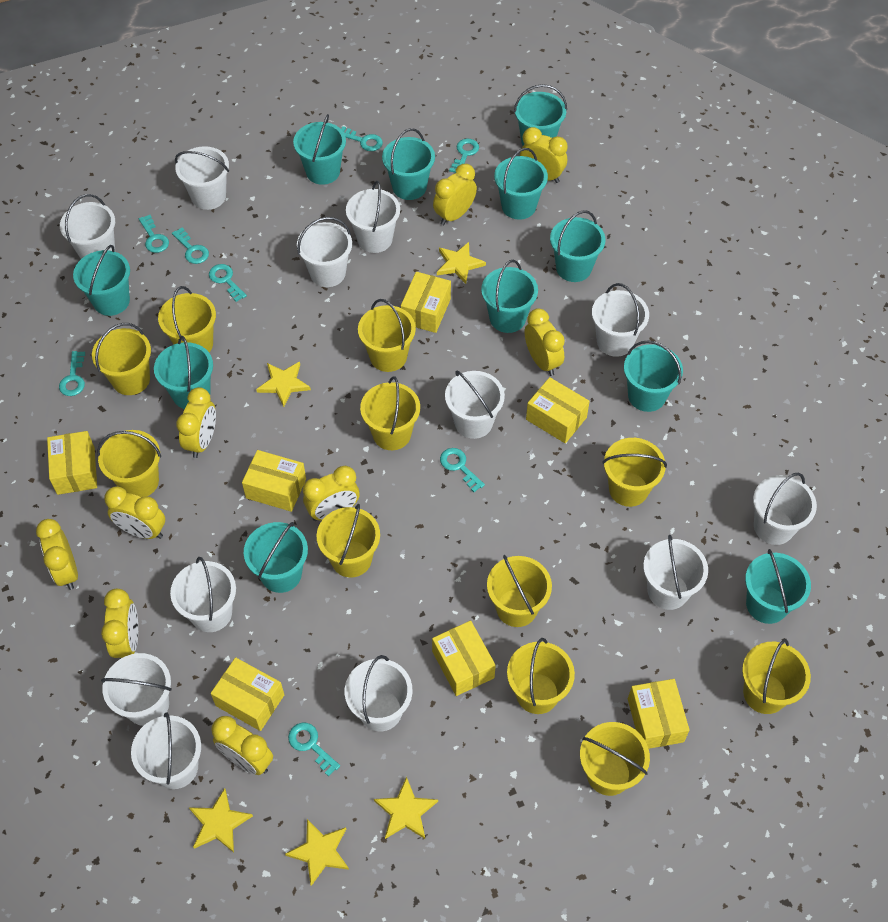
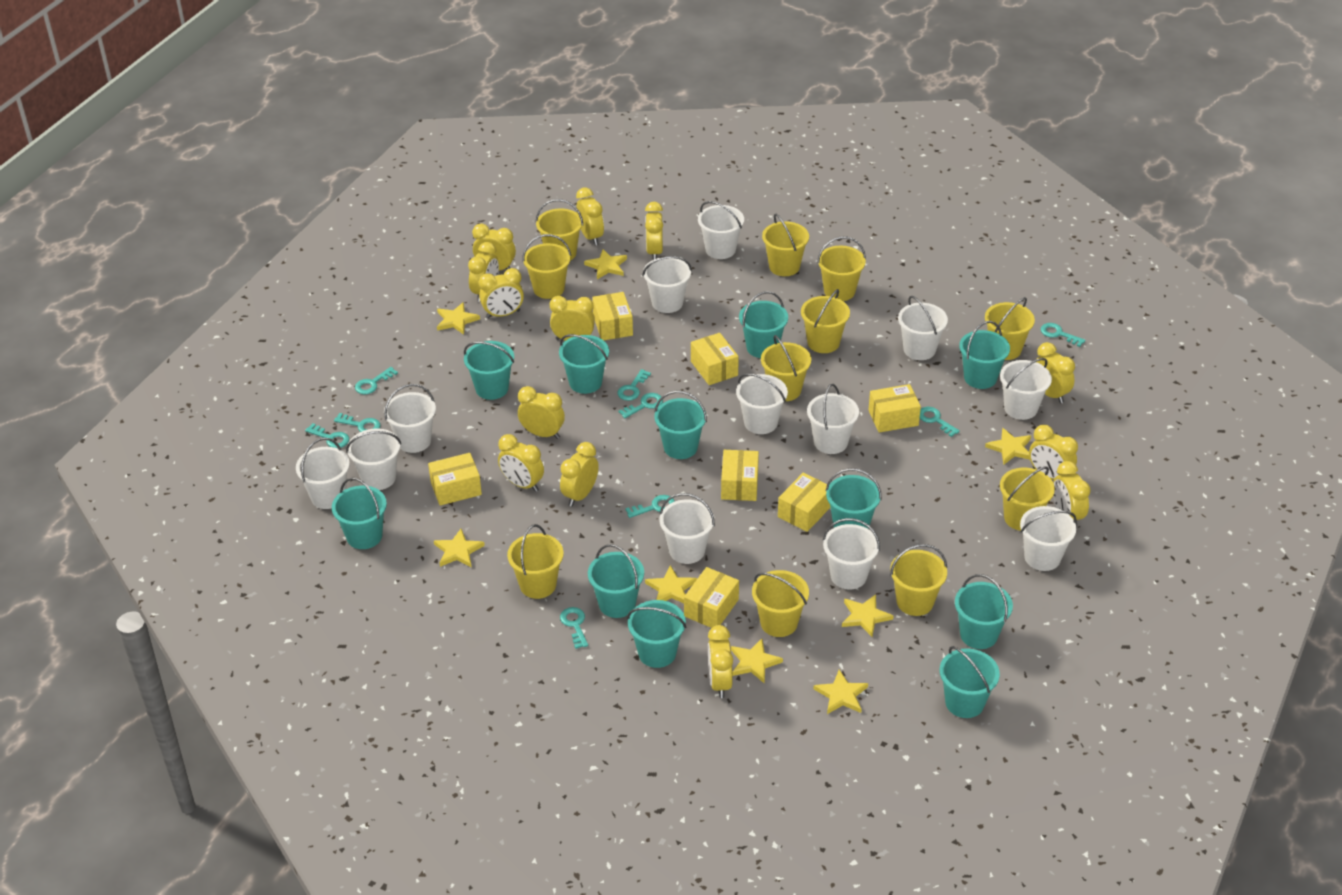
turquoise key: [59,351,85,396] [139,215,169,253] [172,228,209,264] [209,264,247,302] [288,723,340,777] [341,126,383,151] [440,448,485,492] [449,139,479,173] = 8 -> [305,423,349,448] [334,413,381,432] [355,367,398,394] [560,607,588,649] [617,369,651,401] [619,393,663,418] [625,495,675,518] [920,407,960,437] [1041,323,1085,347] = 9
yellow clock: [36,519,78,590] [101,589,138,658] [104,486,165,539] [176,387,216,458] [212,716,273,775] [303,466,360,521] [433,164,477,225] [520,127,568,183] [525,308,565,376] = 9 -> [468,242,499,302] [472,224,516,271] [479,268,524,318] [498,434,544,492] [518,386,565,439] [550,296,595,341] [560,442,599,506] [576,188,604,245] [645,202,663,260] [708,625,733,698] [1029,425,1078,480] [1037,342,1075,403] [1053,461,1091,528] = 13
yellow star: [189,788,253,853] [256,362,311,407] [285,819,349,886] [374,776,438,839] [437,242,486,284] = 5 -> [434,529,485,568] [437,302,480,335] [584,249,627,279] [645,565,697,603] [731,639,783,684] [814,670,868,714] [842,594,894,637] [985,428,1031,464] = 8

